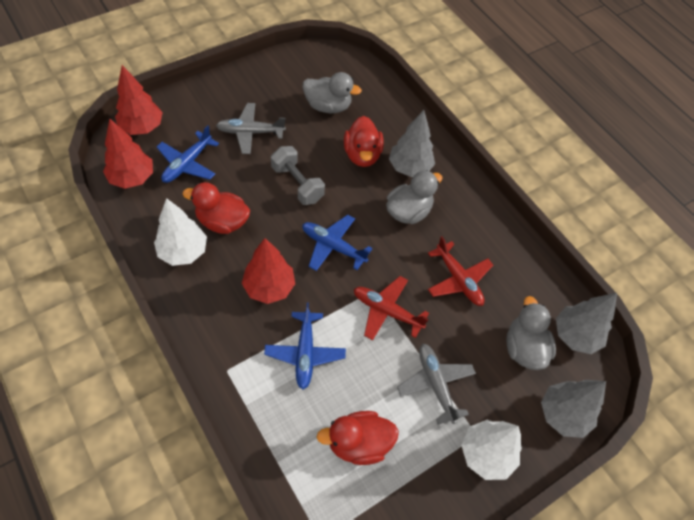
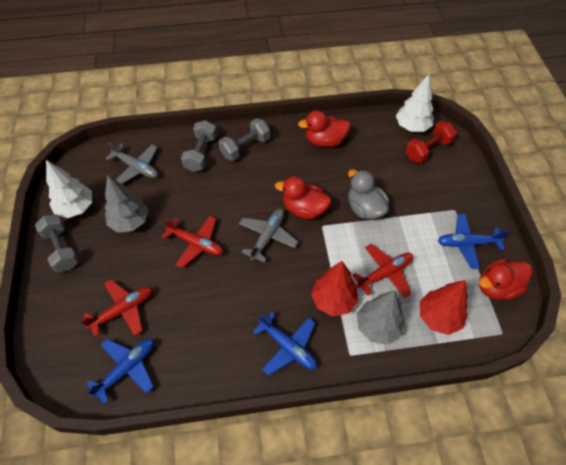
grey duck: [303,72,362,113] [386,170,443,224] [506,296,556,370] = 3 -> [348,169,389,220] = 1
grey dumbbell: [271,146,325,205] = 1 -> [35,214,79,272] [181,120,217,172] [219,118,270,161] = 3
grey tree: [389,110,435,177] [541,380,606,438] [556,293,617,354] = 3 -> [105,175,148,233] [357,290,405,345] = 2
red dumbbell: none = 0 -> [406,121,457,163] = 1
red plane: [354,276,429,340] [428,236,493,306] = 2 -> [81,279,153,337] [162,216,223,268] [352,244,413,298] = 3
red tree: [103,119,153,189] [115,65,163,135] [242,238,295,304] = 3 -> [311,261,358,316] [420,280,468,335] = 2

